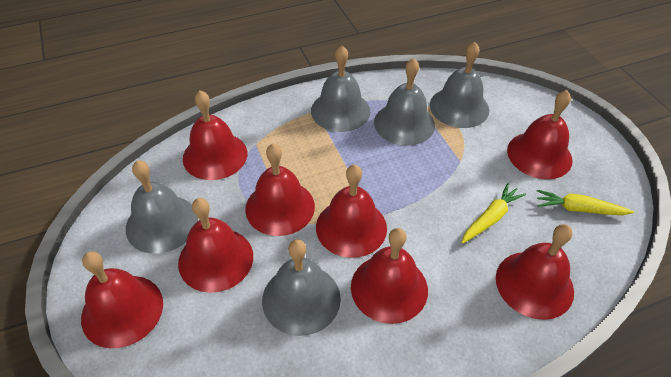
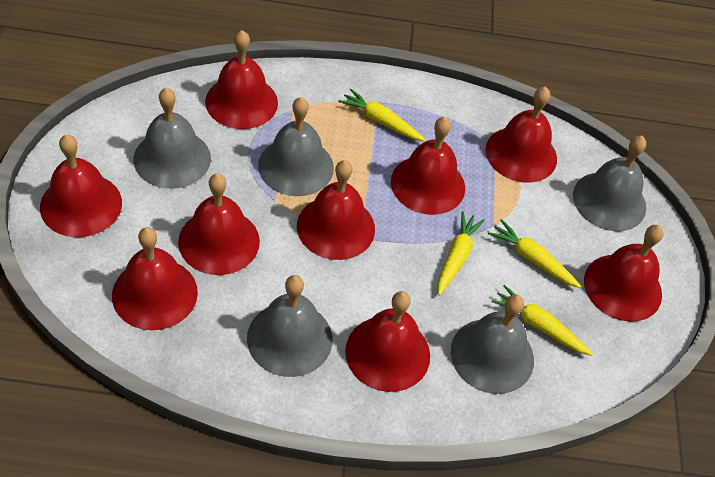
red bell: [81,251,163,348] [178,198,253,293] [183,90,247,180] [245,144,315,236] [316,164,387,258] [351,228,428,324] [496,224,574,320] [507,90,573,179] = 8 -> [40,134,122,237] [112,227,198,330] [178,174,260,275] [205,30,278,129] [297,160,375,260] [345,291,430,392] [391,117,465,215] [485,86,557,183] [584,225,664,322] = 9
yellow carrot: [461,183,526,244] [537,190,634,215] = 2 -> [339,89,426,141] [438,211,485,295] [488,219,581,288] [492,285,593,356] = 4

